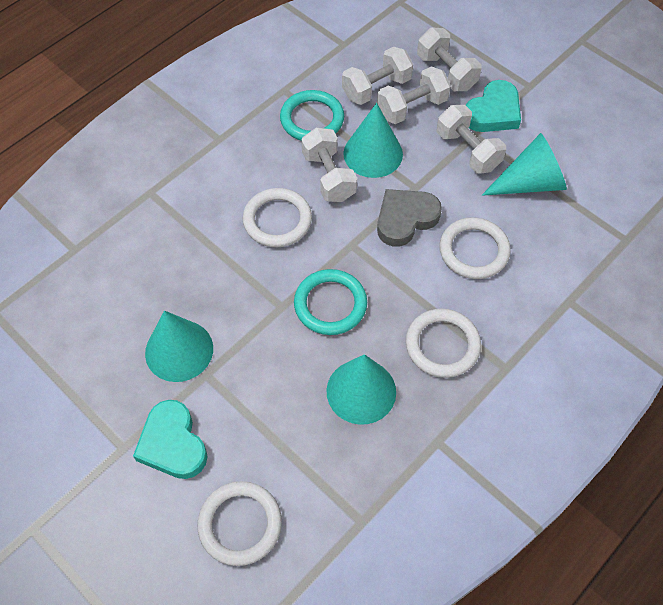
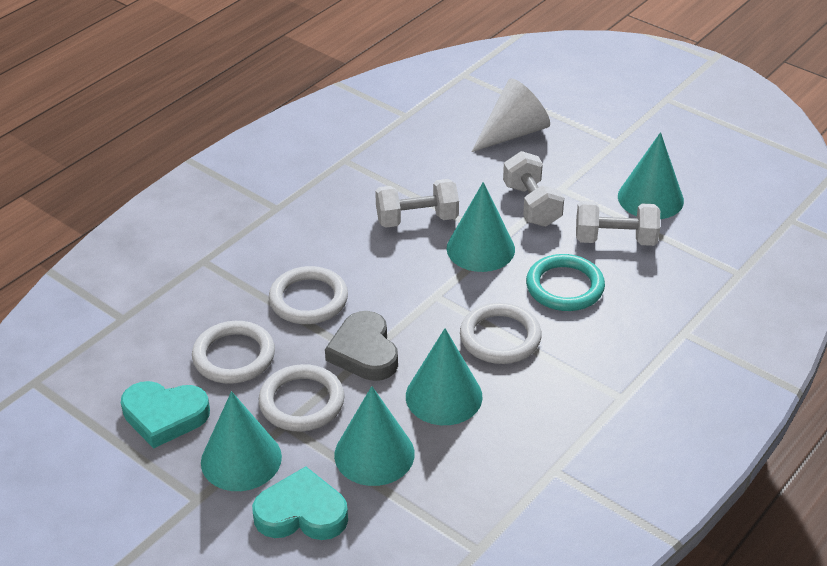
turquoise cone: [145,311,213,382] [327,354,396,425] [343,103,403,178] [482,133,567,196] = 4 -> [201,391,282,491] [334,386,415,486] [406,328,483,425] [447,182,515,272] [618,132,684,219] = 5
turquoise ring: [280,90,344,140] [294,269,367,335] = 2 -> [526,254,605,311] = 1
white cone: none = 0 -> [471,78,550,152] = 1
white dumbbell: [301,128,357,202] [342,47,413,105] [377,66,451,124] [417,27,482,91] [437,105,506,174] = 5 -> [375,179,459,228] [503,151,564,227] [576,201,660,246] = 3

